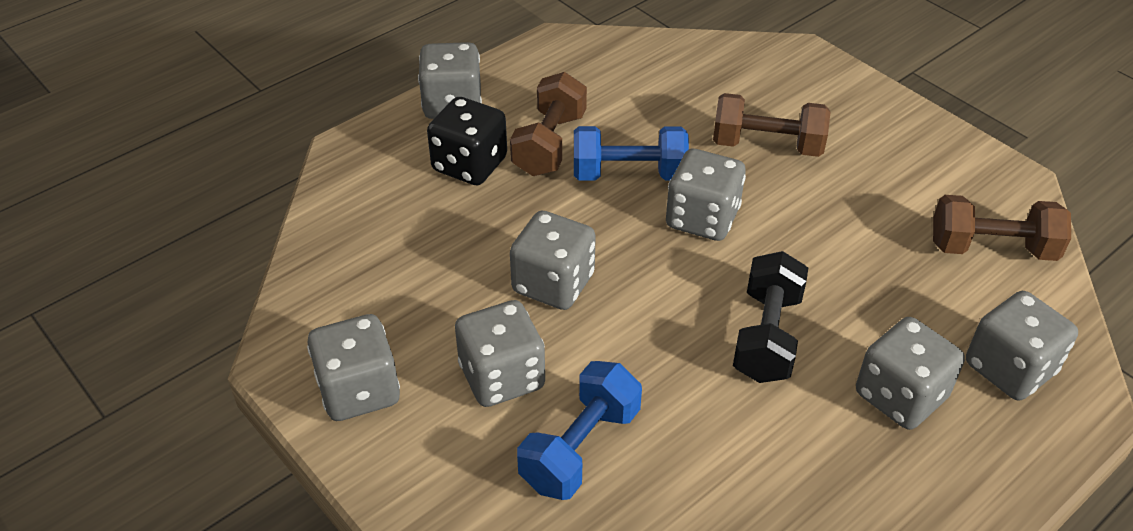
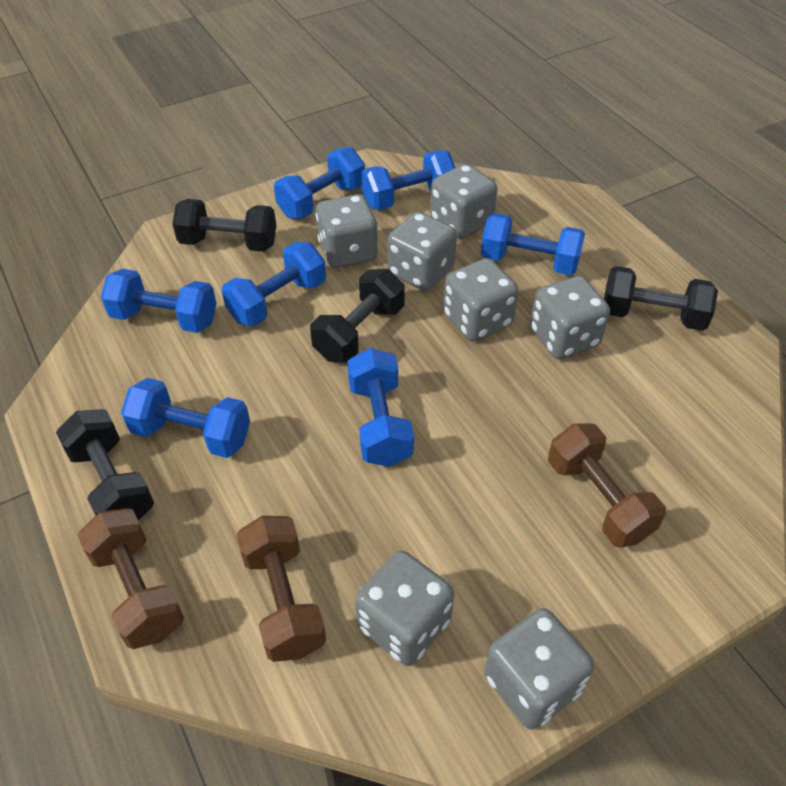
black dice: [427,97,507,185] = 1 -> none = 0
black dumbbell: [733,251,808,383] = 1 -> [56,409,154,520] [172,199,276,252] [310,269,405,363] [604,266,718,331] = 4
blue dumbbell: [517,361,642,500] [574,126,689,181] = 2 -> [101,269,217,333] [121,378,250,458] [221,242,326,326] [274,147,365,219] [347,348,414,467] [361,150,456,210] [481,213,585,275] = 7

